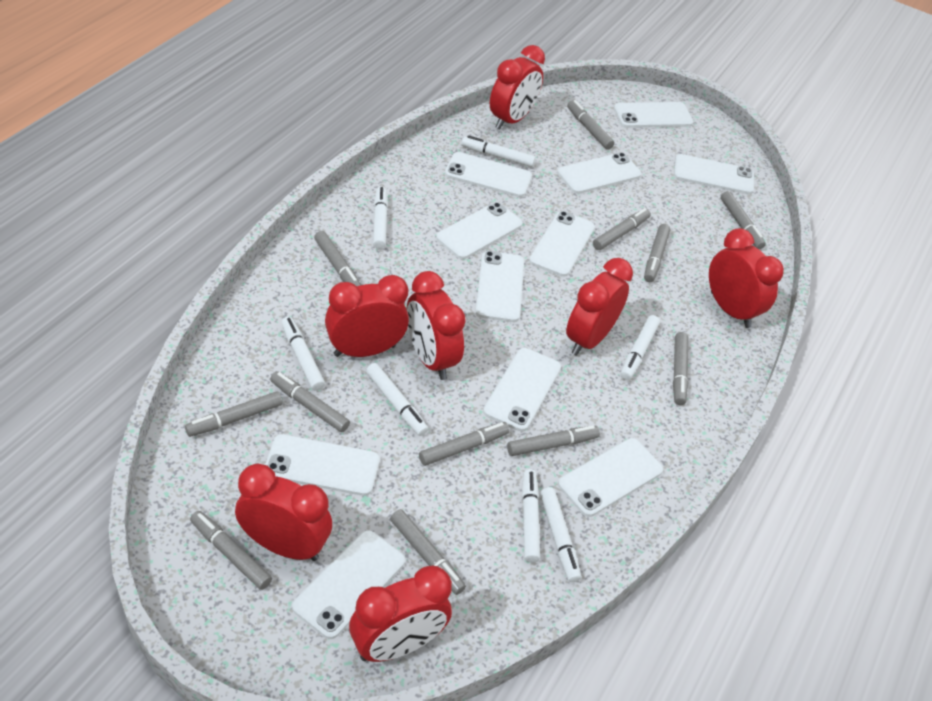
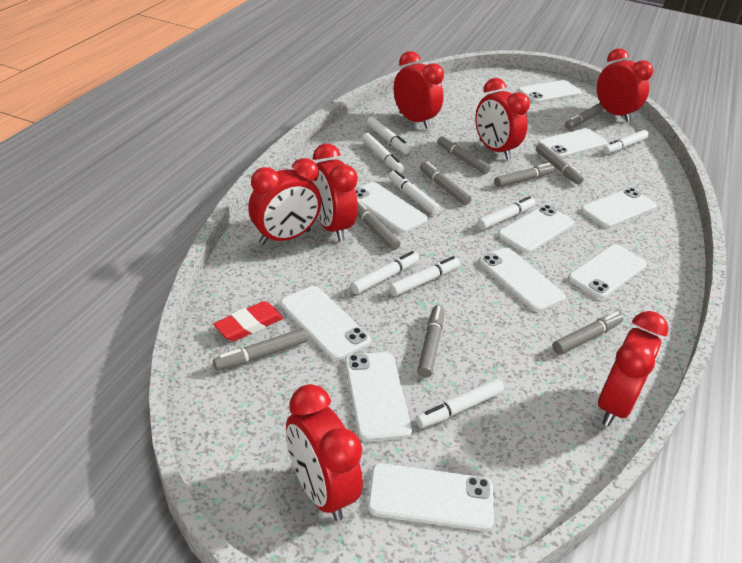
grey marker: [185,391,283,437] [190,511,272,590] [270,371,350,432] [314,231,361,286] [390,509,466,595] [419,422,510,466] [507,425,600,456] [567,100,614,150] [593,208,651,250] [644,224,670,282] [673,332,688,405] [721,191,766,249] = 12 -> [213,328,308,371] [357,200,401,250] [417,305,444,378] [420,161,471,205] [437,136,491,174] [494,163,554,187] [536,143,583,185] [553,312,623,354] [565,104,603,129] = 9
red eraser: none = 0 -> [213,301,283,341] = 1
white marker: [281,317,325,391] [366,363,428,436] [373,187,388,249] [461,135,536,167] [522,469,540,563] [540,487,581,582] [620,315,660,380] = 7 -> [350,251,419,294] [362,133,404,173] [367,117,410,154] [388,170,441,215] [389,256,460,296] [415,379,504,428] [477,196,535,230] [603,130,649,154] = 8
white phone: [265,434,380,496] [292,530,405,639] [436,202,523,259] [445,152,532,197] [475,251,524,322] [483,348,561,431] [529,211,595,277] [557,152,642,194] [558,438,663,517] [614,102,693,128] [674,154,754,194] = 11 -> [280,286,371,360] [345,352,412,442] [356,182,427,233] [367,463,494,531] [479,248,566,312] [498,205,574,253] [518,80,582,103] [538,128,608,158] [568,244,647,299] [581,188,657,228] = 10

